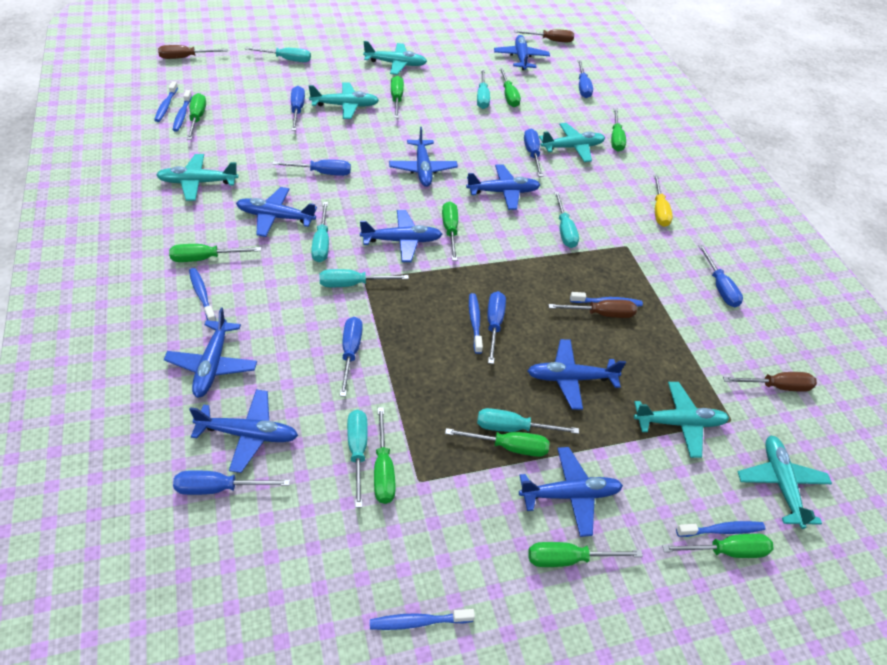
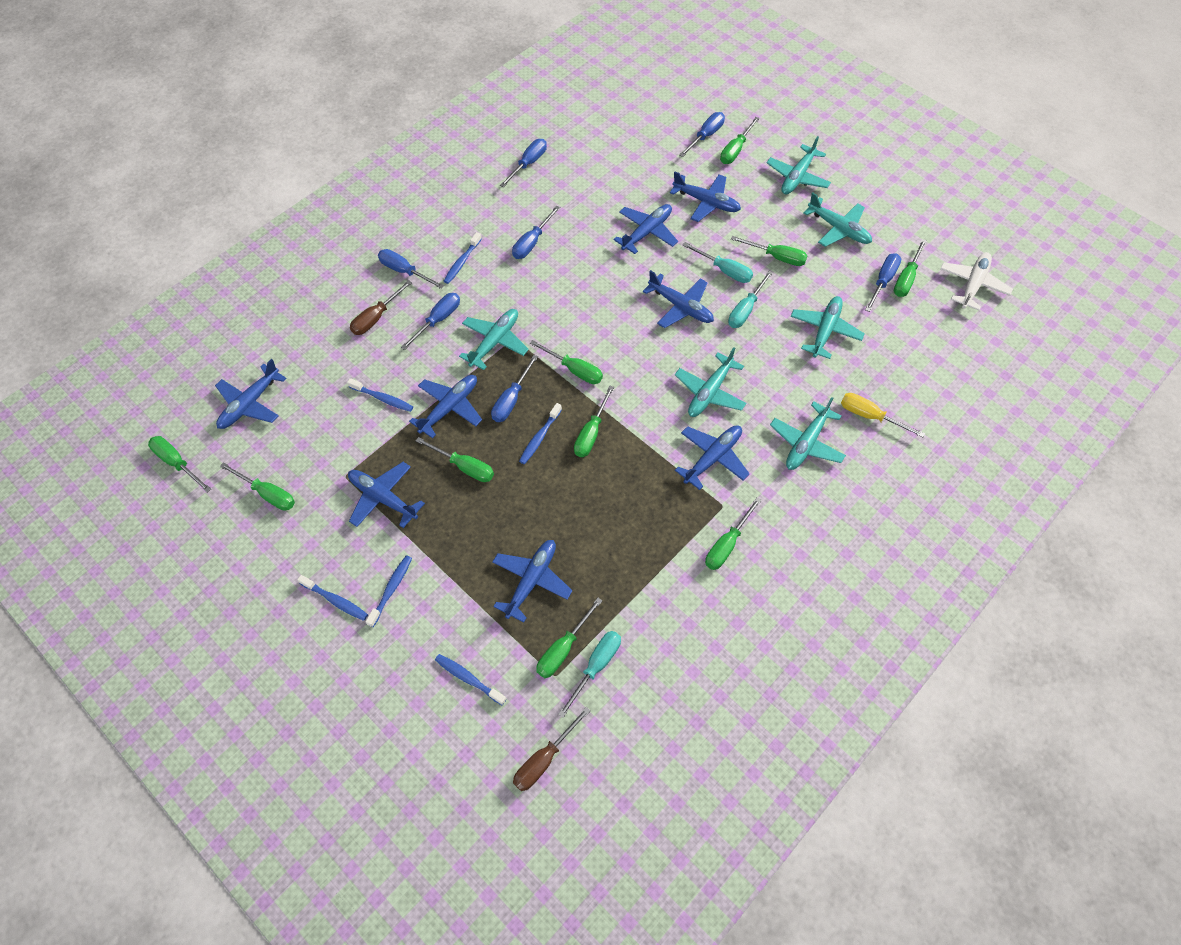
blue plane: [164,307,257,398] [189,389,298,473] [236,187,317,237] [360,210,442,262] [389,127,458,187] [466,165,540,210] [494,35,550,70] [519,447,623,537] [528,339,626,410] = 9 -> [215,359,286,429] [348,462,425,528] [409,375,482,438] [492,540,572,622] [614,204,678,254] [643,270,714,328] [670,172,741,222] [675,425,750,490] = 8
blue screwdriver: [173,470,290,495] [272,160,351,176] [291,86,305,131] [340,317,363,397] [488,291,506,364] [524,129,543,177] [578,60,593,98] [699,245,743,307] = 8 -> [378,249,444,289] [401,293,460,350] [491,355,538,422] [500,139,547,187] [512,206,560,259] [679,112,725,157] [865,253,901,312] = 7
blue toothbrush: [154,81,178,122] [173,90,192,132] [189,268,216,321] [370,609,475,630] [469,293,483,354] [570,292,643,306] [676,521,765,537] = 7 -> [297,575,368,621] [347,378,413,412] [366,555,412,627] [435,654,506,705] [444,232,482,284] [519,403,562,464] = 6
brown screwdriver: [158,45,228,59] [515,29,574,43] [548,300,637,318] [723,372,817,392] = 4 -> [350,280,412,335] [513,707,591,791] = 2
turquoise screwdriver: [245,47,311,62] [311,202,329,262] [320,269,409,287] [347,410,368,508] [477,69,490,109] [477,408,579,434] [554,192,579,248] = 7 -> [558,631,621,718] [683,242,753,283] [728,271,773,328] = 3
white plane: none = 0 -> [940,252,1013,310] = 1

